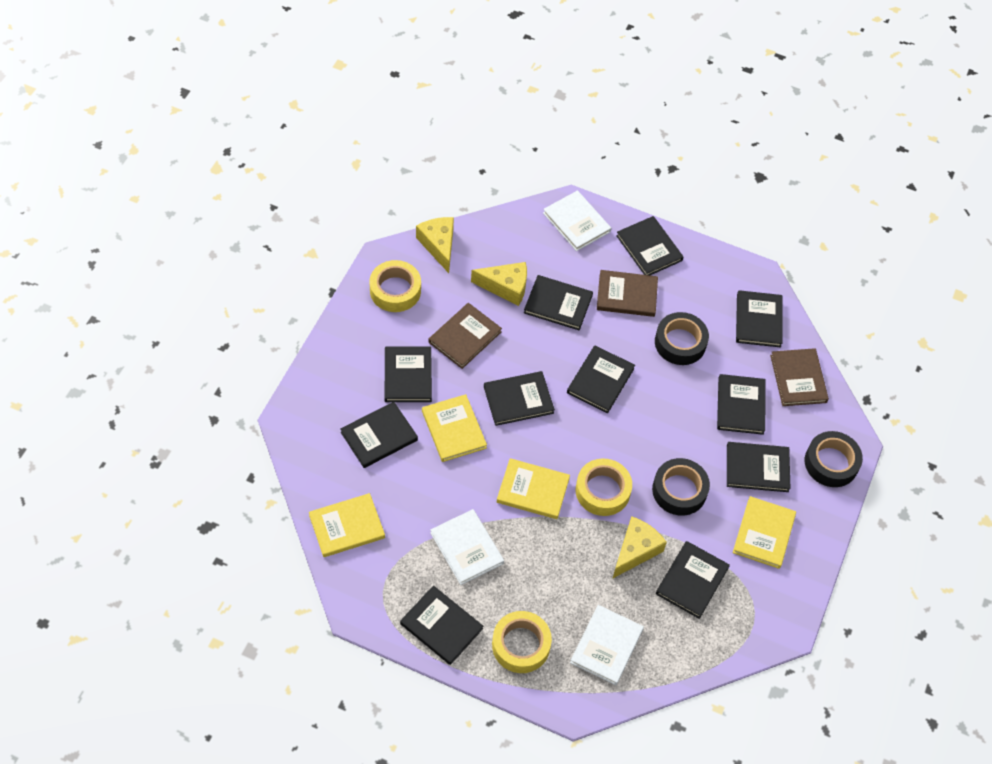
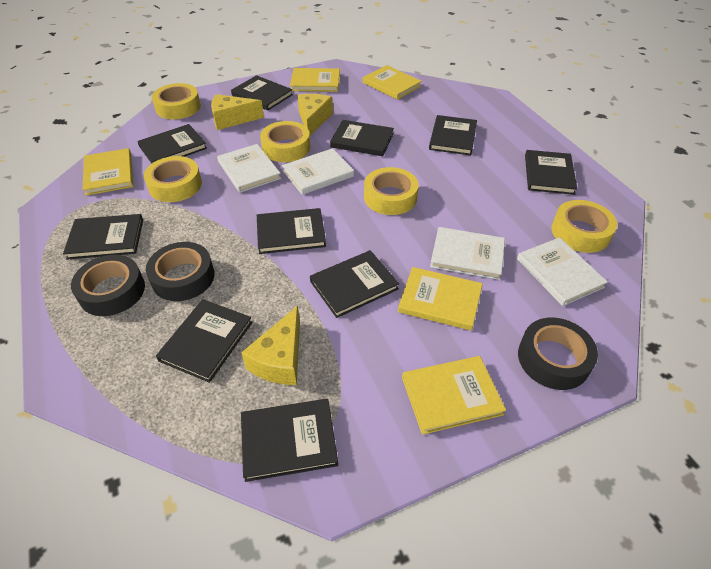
black book: [340,402,418,468] [385,347,432,402] [400,586,483,665] [484,371,555,426] [524,275,593,330] [567,346,635,413] [616,216,683,275] [656,541,730,619] [717,374,766,435] [727,442,791,492] [736,290,783,347] = 11 -> [63,214,143,260] [137,124,207,163] [156,299,252,383] [231,75,293,111] [241,399,338,482] [257,208,326,254] [310,250,399,318] [330,120,394,156] [429,115,477,155] [525,150,577,195] = 10
brown book: [429,303,502,369] [597,270,658,317] [770,348,829,406] = 3 -> none = 0
white book: [430,509,504,585] [543,190,611,251] [570,605,644,685] = 3 -> [217,144,281,193] [282,148,354,195] [430,227,505,280] [517,237,608,306] = 4
yellow book: [309,493,385,557] [422,394,487,462] [497,458,570,519] [733,496,796,569] = 4 -> [83,148,133,196] [290,68,340,92] [362,65,422,100] [398,267,483,331] [402,356,506,435] = 5
yellow tape: [370,260,421,312] [492,611,552,673] [576,458,632,516] = 3 -> [144,156,202,202] [152,83,201,119] [260,121,310,162] [364,167,419,215] [552,200,617,253] = 5

